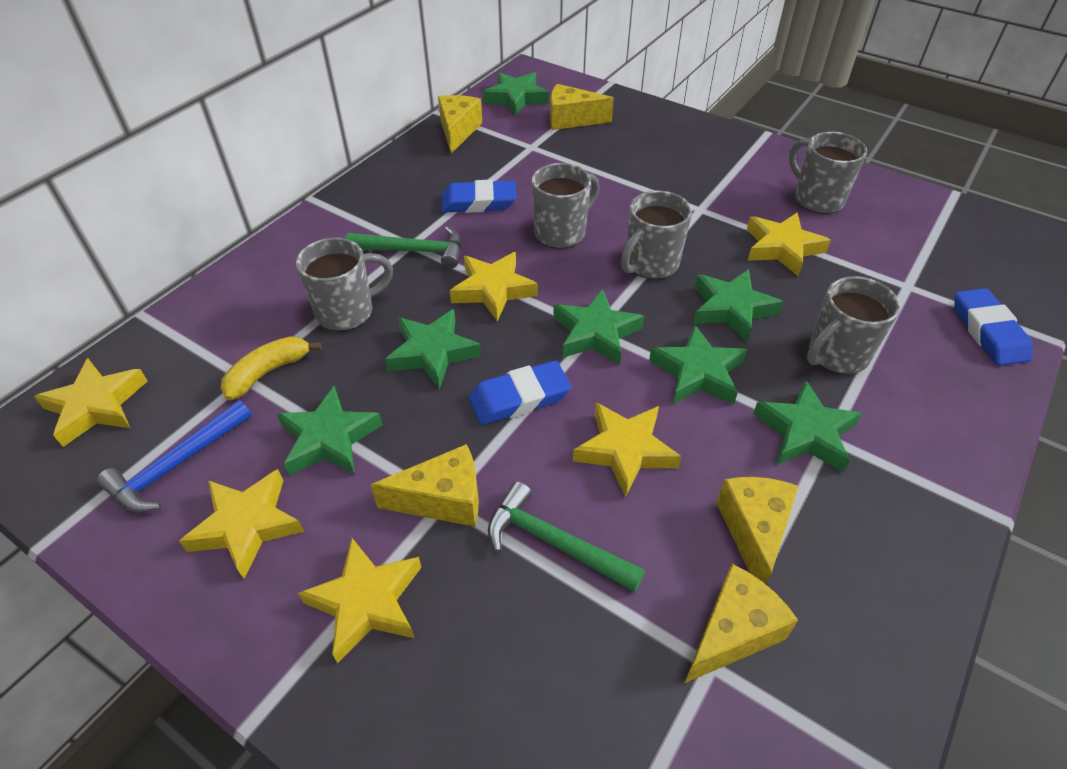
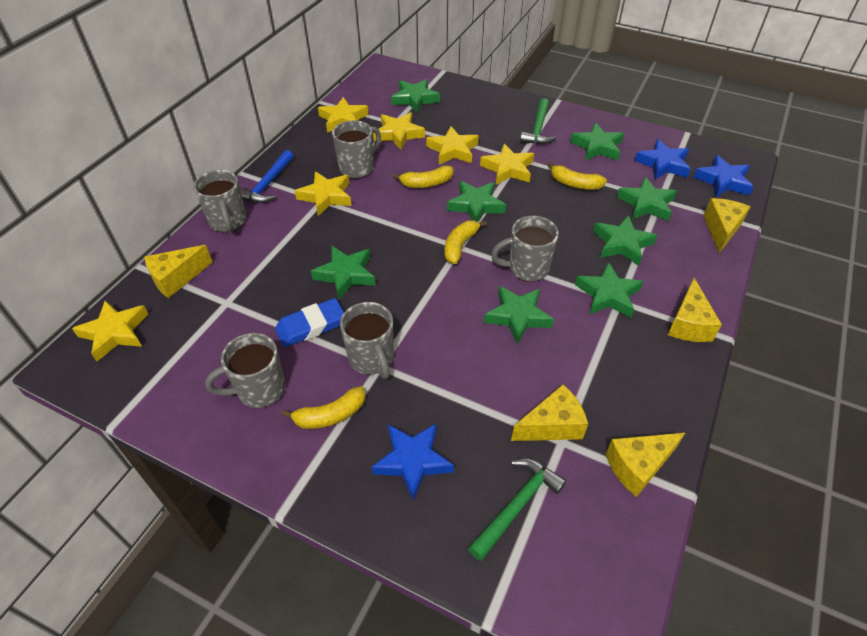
blue eraser: [441,180,517,213] [469,360,571,425] [954,288,1033,366] = 3 -> [275,298,344,347] = 1
blue star: none = 0 -> [371,423,454,501] [634,139,691,180] [693,155,753,197] = 3
green star: [277,386,383,476] [385,309,481,389] [483,72,549,116] [553,289,644,365] [649,325,747,405] [693,269,783,342] [753,381,862,472] = 7 -> [311,246,376,299] [391,79,440,113] [447,181,506,222] [484,286,554,345] [570,123,624,161] [575,262,643,318] [593,215,657,266] [617,177,677,221] = 8
yellow banana: [221,336,322,400] = 1 -> [282,386,366,429] [393,165,454,188] [445,221,487,264] [547,162,607,190] = 4

